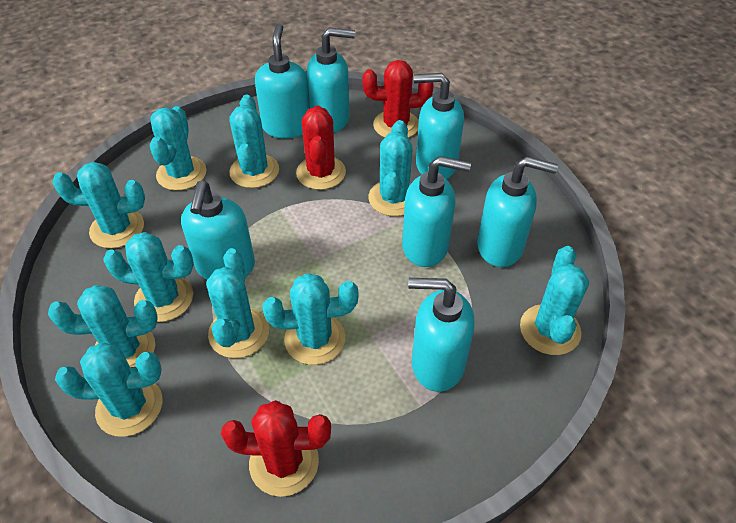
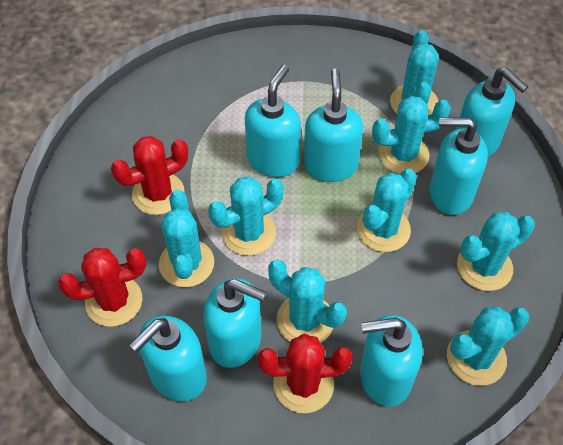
turquoise cactus: [48,285,158,367] [52,162,145,248] [55,343,163,437] [103,232,194,322] [150,106,206,191] [206,248,269,358] [229,95,279,188] [263,273,358,365] [368,120,413,216] [520,246,589,355] = 10 -> [159,190,214,287] [208,176,284,256] [268,260,347,343] [357,169,417,252] [372,96,451,174] [390,30,439,115] [447,307,529,386] [457,212,535,291] = 8

